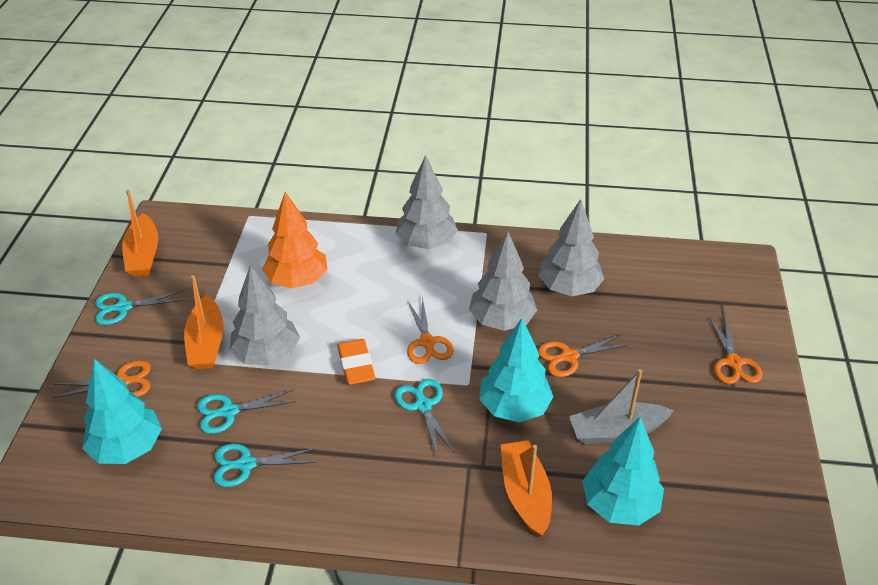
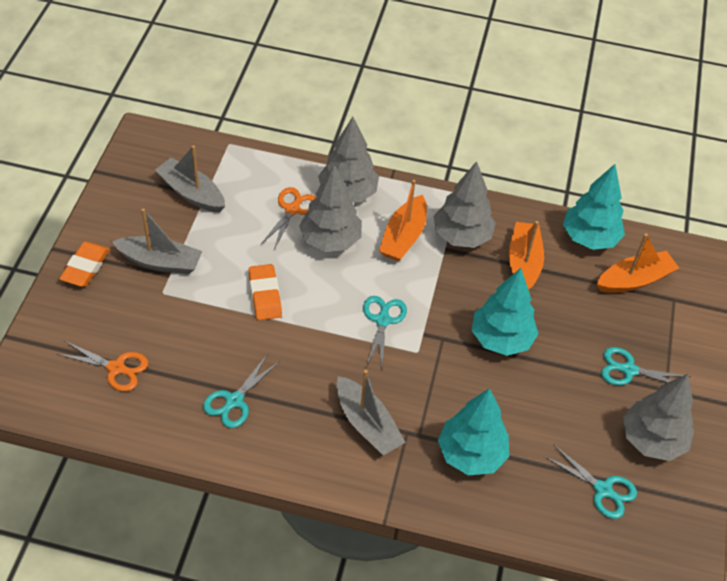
grey boat: [569,369,674,444] = 1 -> [112,209,202,274] [155,145,225,213] [336,370,405,456] = 3
orange eraser: [337,339,376,385] = 1 -> [59,242,110,287] [249,264,282,320] = 2
orange scissors: [53,361,151,398] [407,297,454,364] [538,334,630,377] [710,316,763,384] = 4 -> [57,341,148,391] [261,187,316,249] = 2
orange tree: [262,192,328,288] = 1 -> none = 0

